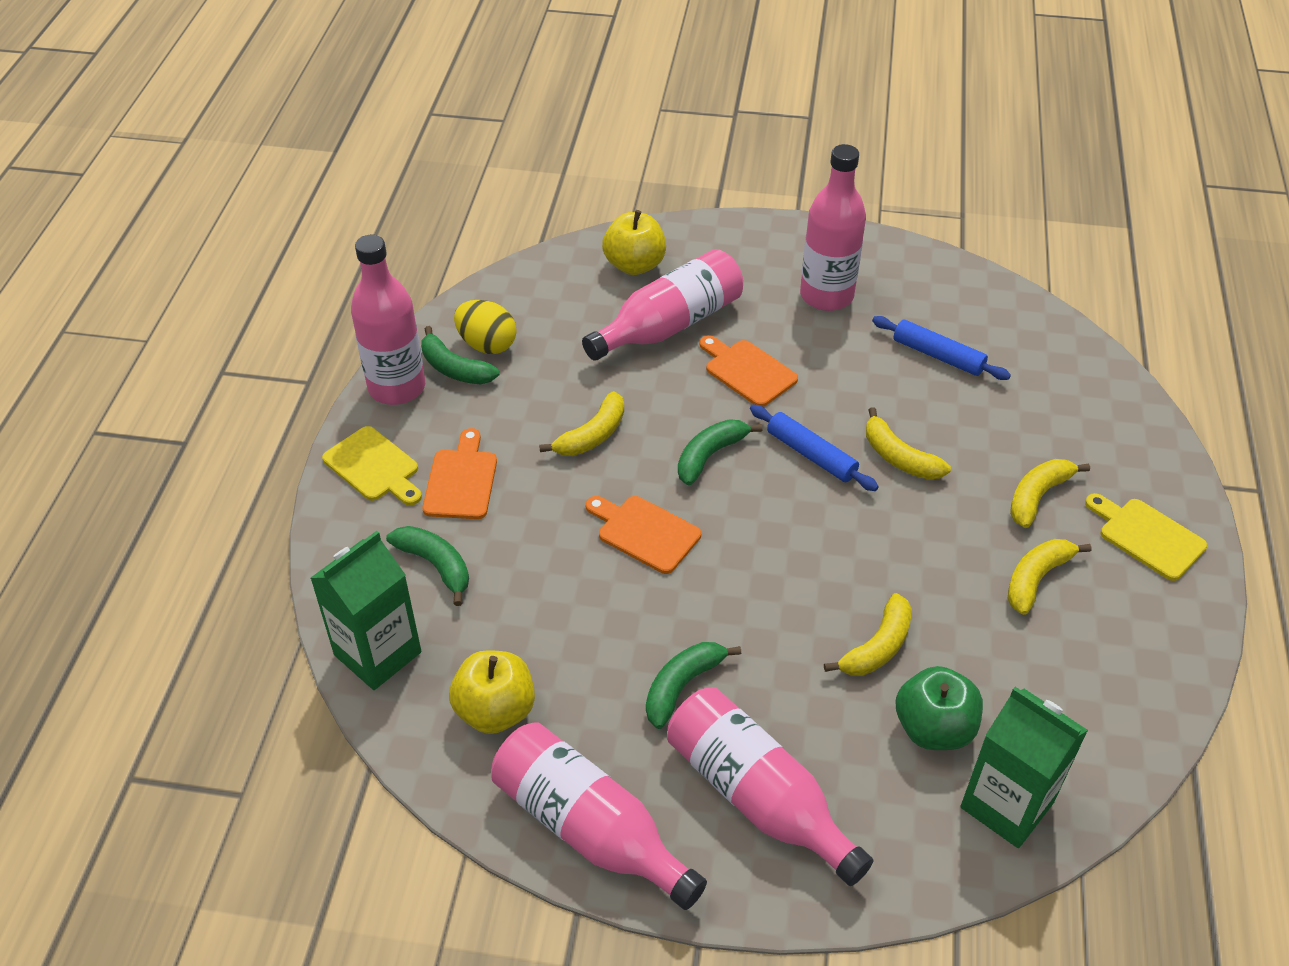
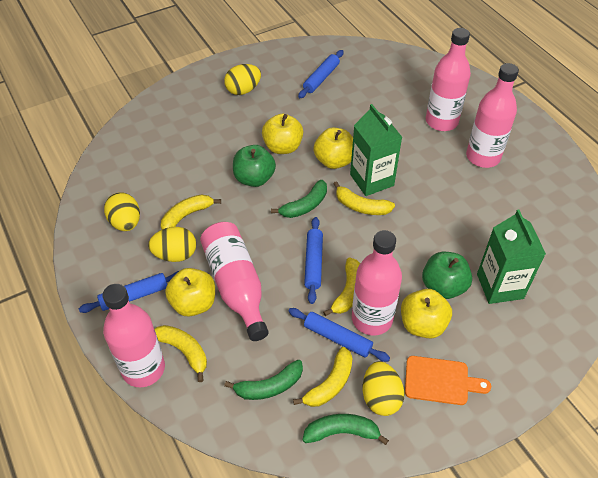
blue rolling pin: [750,404,879,491] [872,316,1011,380] = 2 -> [79,271,179,313] [288,308,390,362] [298,50,344,98] [304,217,323,304] = 4
green apple: [896,666,983,750] = 1 -> [233,145,276,187] [422,252,472,299] = 2
green banana: [386,526,469,606] [421,326,499,385] [646,642,741,729] [678,419,762,485] = 4 -> [224,359,303,400] [271,180,327,218] [303,414,389,445] = 3
orange cutting board: [422,428,497,519] [586,496,701,574] [699,335,798,407] = 3 -> [405,356,491,405] = 1
yellow apple: [449,650,535,734] [602,210,666,275] = 2 -> [165,268,215,316] [262,114,303,154] [313,128,353,169] [401,289,452,339] = 4
yellow cutting board: [322,426,422,506] [1085,493,1207,581] = 2 -> none = 0
yellow egg: [454,300,517,354] = 1 -> [104,192,140,231] [148,227,196,262] [224,64,261,95] [363,361,404,416] = 4

